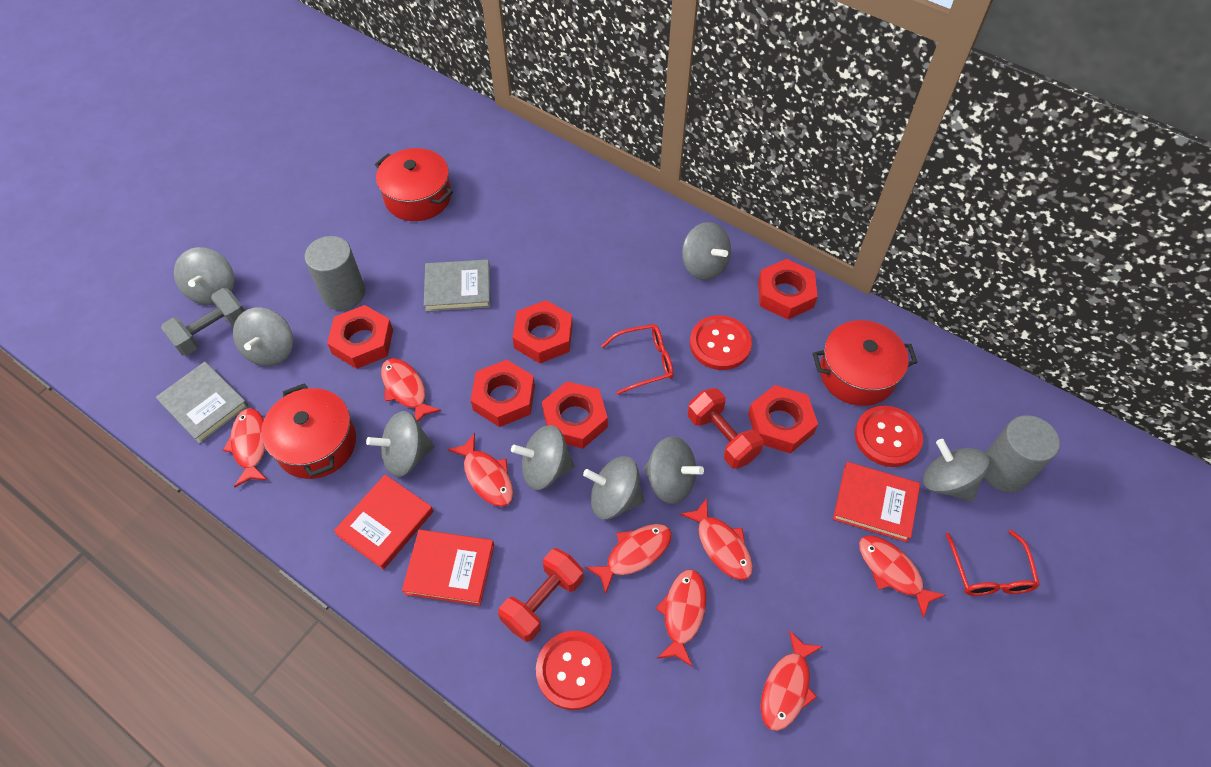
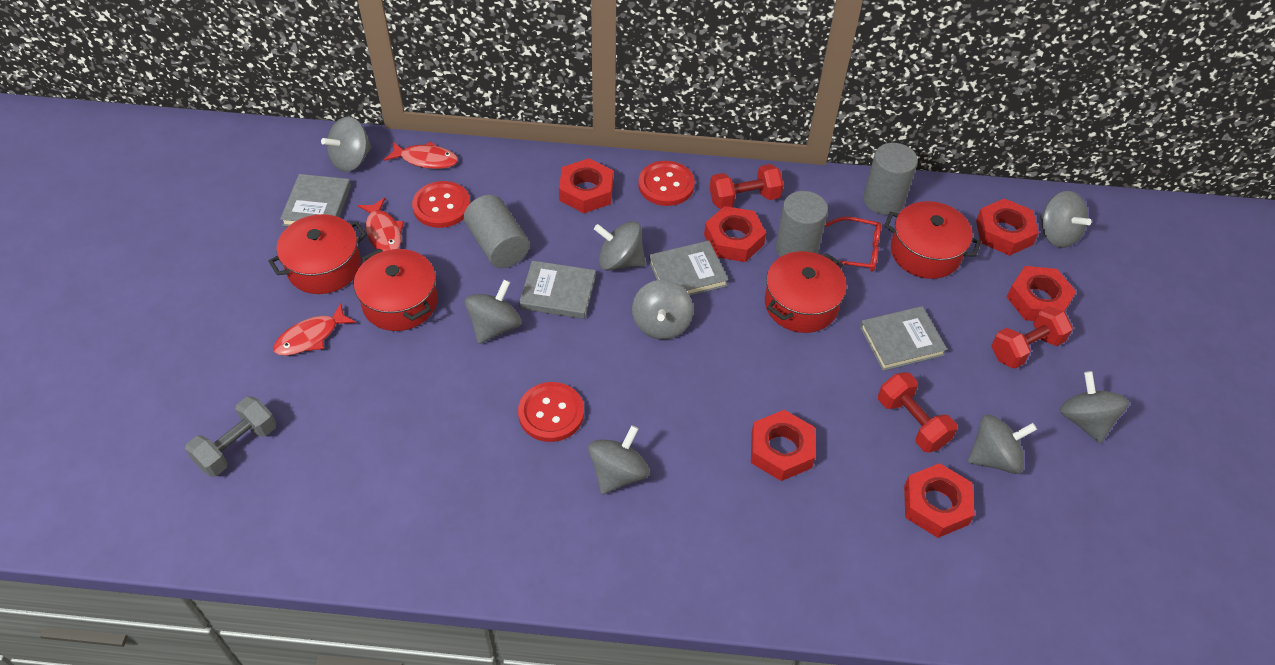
grey book: [156,362,249,444] [424,259,490,312] = 2 -> [280,174,351,226] [519,261,596,319] [649,241,728,296] [860,306,947,371] = 4
grey cylinder: [305,236,366,310] [984,415,1060,493] = 2 -> [464,195,530,268] [775,191,828,257] [863,143,918,215] = 3
red book: [334,475,433,570] [402,530,494,606] [833,462,920,542] = 3 -> none = 0
red dumbbell: [498,548,584,642] [688,388,763,469] = 2 -> [710,164,784,209] [878,372,957,452] [991,306,1073,369] = 3
red fish: [223,408,267,487] [381,358,441,422] [448,433,514,507] [585,524,672,594] [655,569,706,667] [680,498,753,580] [761,630,823,731] [859,535,945,618] = 8 -> [273,303,356,356] [358,198,404,251] [384,141,458,169] = 3
red glasses: [601,324,674,395] [946,530,1040,596] = 2 -> [825,217,881,272] = 1
red pot: [261,383,356,479] [375,148,453,221] [813,320,917,406] = 3 -> [268,214,367,294] [354,248,438,331] [765,251,847,333] [884,201,981,279] = 4

